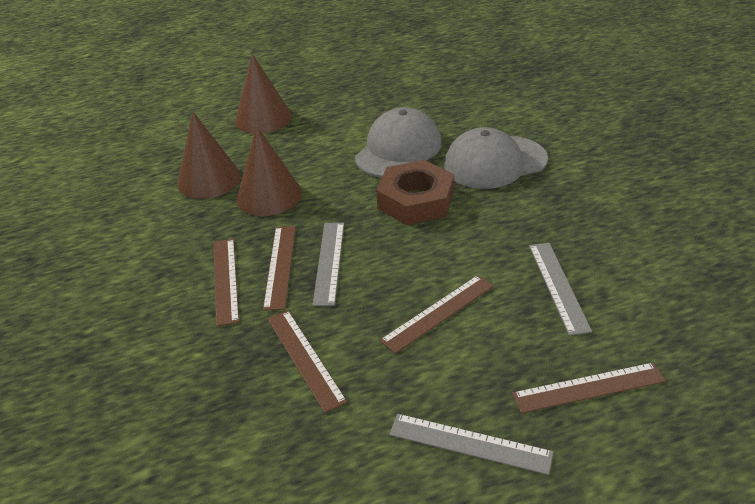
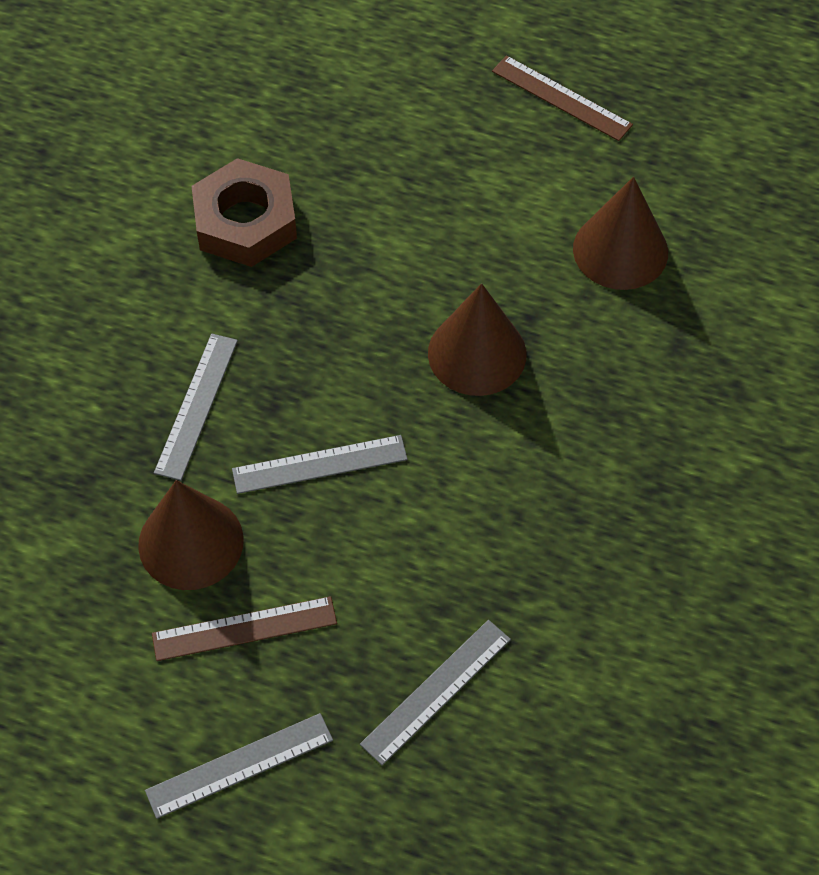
brown ruler: [214,239,239,326] [263,226,296,311] [267,310,347,413] [380,275,494,354] [512,362,666,413] = 5 -> [152,596,337,661] [492,55,633,141] = 2
grey cap: [355,107,442,178] [444,127,548,189] = 2 -> none = 0
grey ruler: [313,222,344,306] [389,414,553,475] [529,243,592,336] = 3 -> [145,713,333,819] [154,333,238,481] [232,435,408,494] [360,620,511,766] = 4

